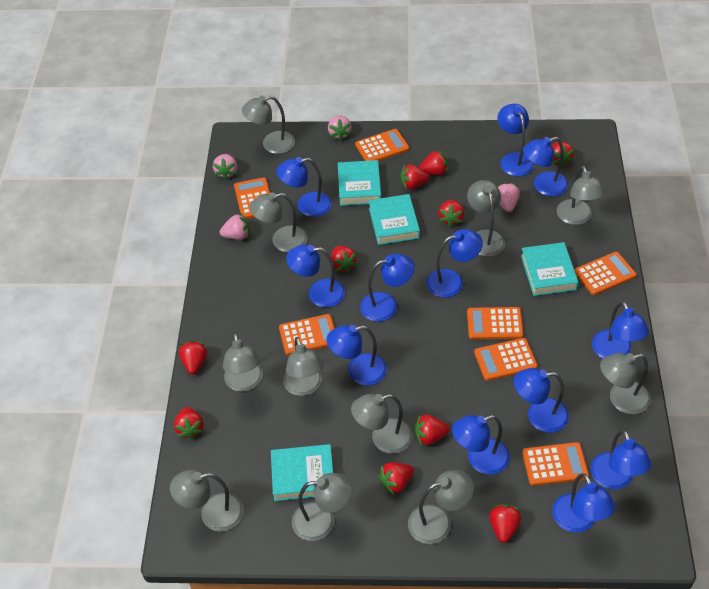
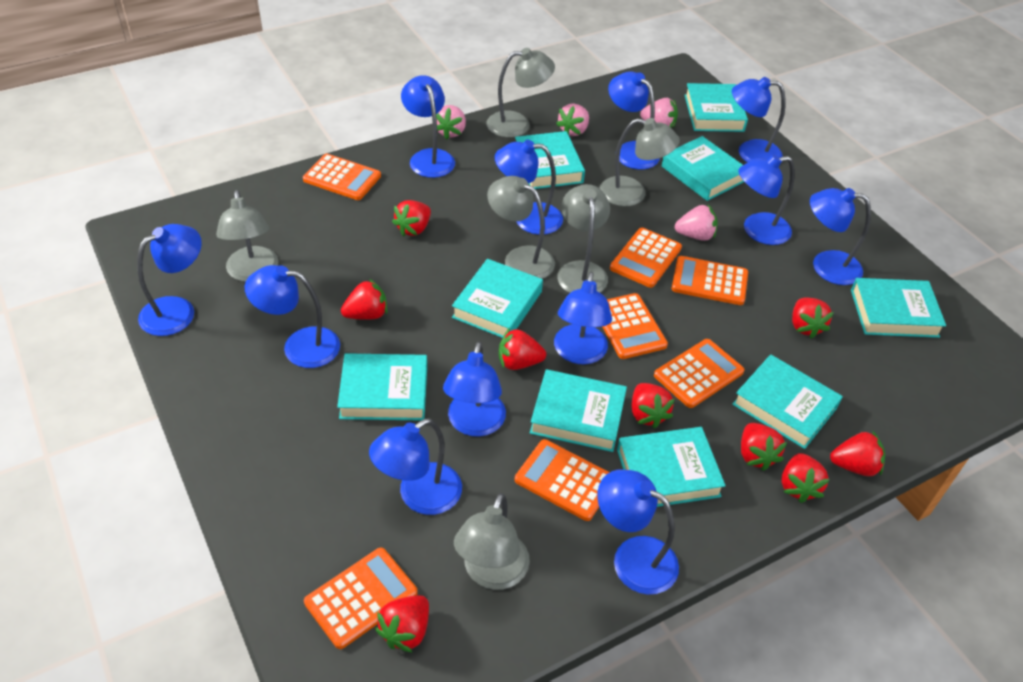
grey lamp: [170,470,244,532] [223,333,263,392] [242,96,295,154] [250,192,308,252] [283,337,324,396] [292,473,353,541] [351,394,413,454] [408,470,474,544] [467,180,505,257] [557,166,605,225] [600,353,651,414] = 11 -> [216,190,278,282] [454,493,530,590] [486,48,555,138] [487,176,555,279] [557,184,610,293] [600,118,680,206] = 6
red strawberry: [174,407,204,440] [179,341,207,374] [331,246,358,273] [378,462,414,495] [401,164,430,189] [415,415,450,445] [419,149,448,175] [438,200,464,227] [489,504,522,543] [552,142,574,168] = 10 -> [341,279,387,320] [375,595,429,653] [392,200,431,237] [499,328,546,370] [632,383,675,429] [741,423,787,471] [781,453,830,503] [792,297,834,339] [830,430,885,476] = 9
turquoise book: [271,444,333,501] [338,160,381,206] [369,194,420,245] [521,242,579,296] = 4 -> [337,353,427,420] [452,259,543,338] [515,131,585,189] [530,369,627,452] [617,427,726,507] [662,136,744,201] [685,83,748,132] [732,354,843,449] [851,278,946,338] = 9

